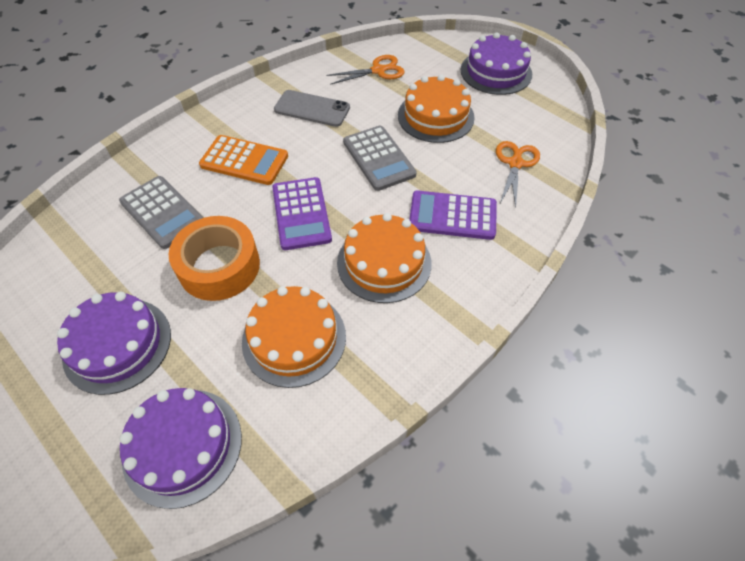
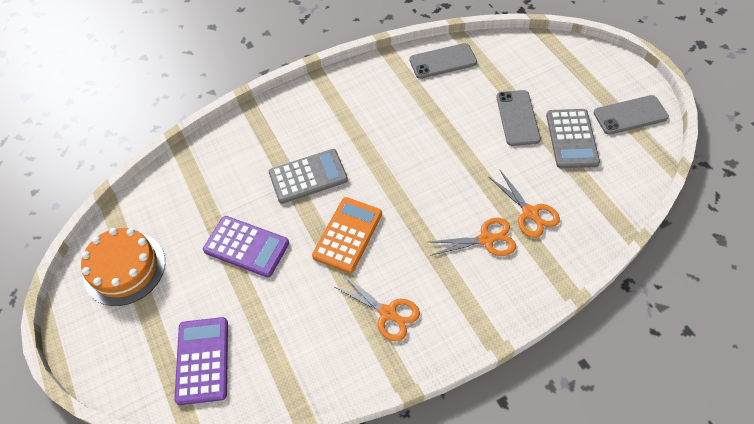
grey phone: [274,90,350,127] = 1 -> [409,43,477,79] [496,90,541,146] [594,95,669,135] = 3
orange cake: [242,286,346,388] [337,213,431,303] [398,75,475,143] = 3 -> [81,228,165,306] = 1
orange scissors: [327,55,405,85] [496,141,540,208] = 2 -> [333,274,420,342] [428,218,516,256] [488,170,560,238] = 3
orange tape: [169,216,260,301] = 1 -> none = 0
purple cake: [57,292,171,395] [120,388,242,509] [461,32,532,95] = 3 -> none = 0

